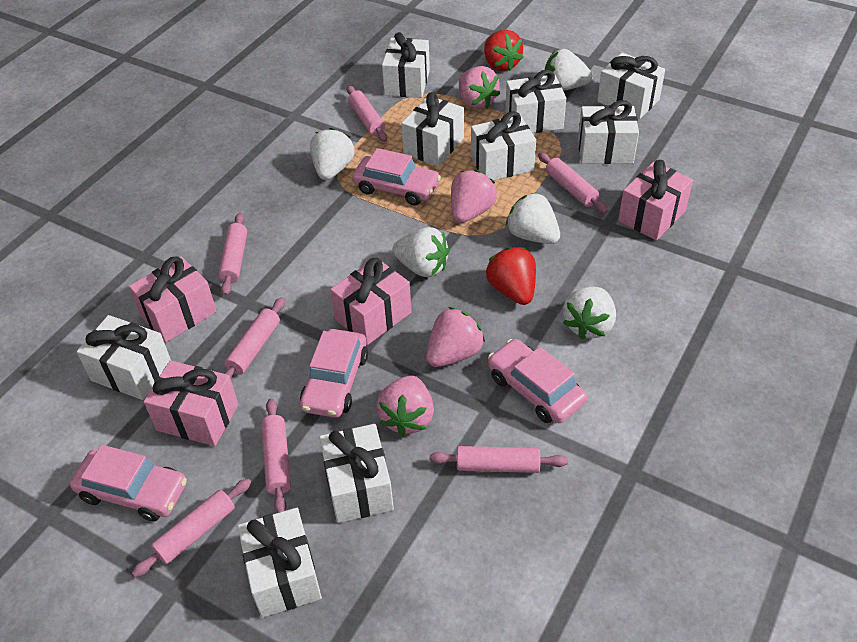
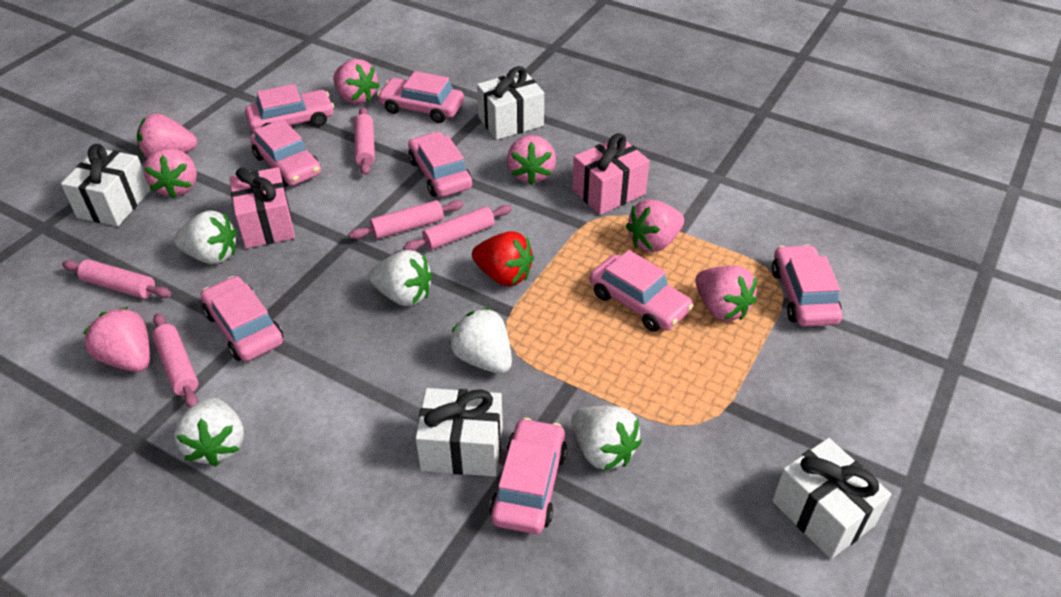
pink car: [70,445,187,522] [300,329,368,418] [352,148,441,206] [488,339,587,423] = 4 -> [201,276,283,361] [245,84,334,133] [250,119,321,187] [377,71,464,123] [408,132,472,197] [490,418,567,534] [590,250,693,332] [772,244,842,327] = 8
pink gift: [129,256,217,343] [144,360,238,446] [330,258,412,345] [618,160,693,240] = 4 -> [229,167,295,248] [572,133,650,215] = 2
pink rolling pin: [132,478,251,578] [218,213,247,296] [224,297,285,379] [261,398,291,513] [347,86,387,142] [430,446,568,473] [538,152,608,214] = 7 -> [62,259,172,299] [152,313,199,408] [349,200,463,239] [354,107,375,175] [403,205,512,251] = 5
pink strawberry: [376,375,434,436] [426,307,485,367] [451,170,497,223] [459,66,500,109] = 4 -> [83,307,150,372] [137,113,197,158] [143,148,197,198] [333,59,380,105] [507,135,556,185] [626,199,684,252] [695,266,757,321] = 7
red strawberry: [484,30,523,71] [486,247,536,305] = 2 -> [472,231,534,286] = 1
white gift: [77,315,171,400] [238,508,322,618] [319,424,394,523] [382,32,430,98] [401,92,464,166] [471,111,536,180] [505,70,566,133] [578,100,639,164] [597,53,665,119] = 9 -> [61,144,150,226] [415,388,503,477] [477,66,544,140] [772,438,891,559] = 4

